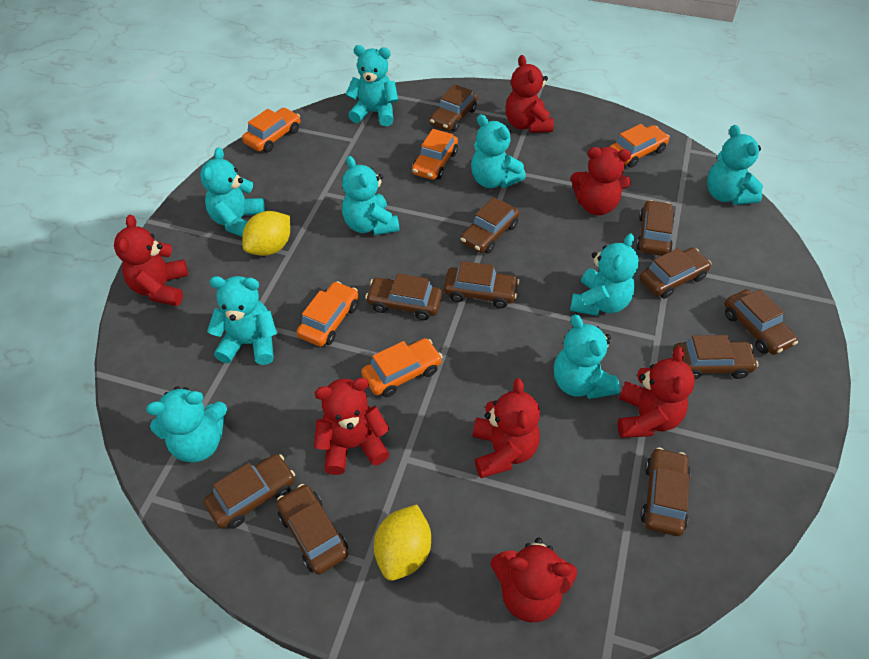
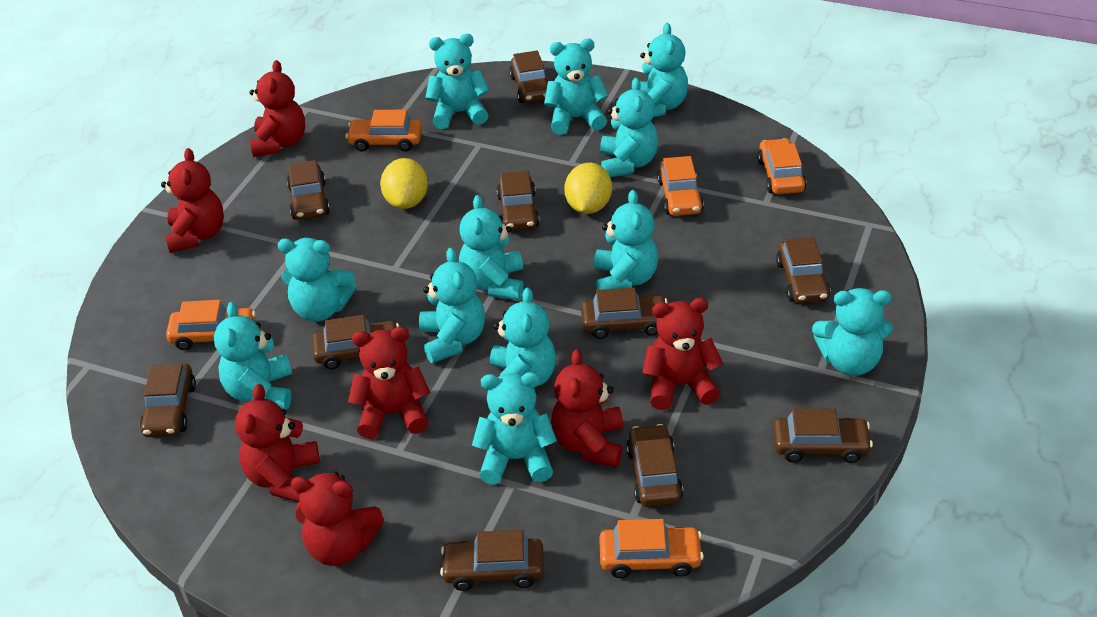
brown car: [203,454,295,529] [276,484,348,575] [365,273,442,320] [429,84,478,132] [444,261,520,308] [460,197,520,254] [636,200,675,256] [639,248,711,299] [641,447,691,536] [673,335,758,379] [724,289,798,355] = 11 -> [140,364,196,437] [287,160,330,220] [312,315,399,369] [440,530,544,591] [497,171,540,231] [509,50,548,103] [581,288,668,339] [626,424,683,507] [773,408,873,463] [776,237,830,303] = 10
turquoise teddy bear: [146,386,227,463] [200,147,265,237] [207,276,277,365] [342,156,399,235] [346,45,398,126] [471,114,526,188] [554,314,620,399] [570,233,639,316] [707,125,763,205] = 9 -> [214,302,292,410] [278,238,356,322] [419,248,485,363] [425,34,490,129] [459,195,523,300] [472,372,557,485] [490,287,556,387] [544,39,609,135] [594,190,658,290] [600,78,658,177] [640,23,688,117] [812,288,893,376] = 12

